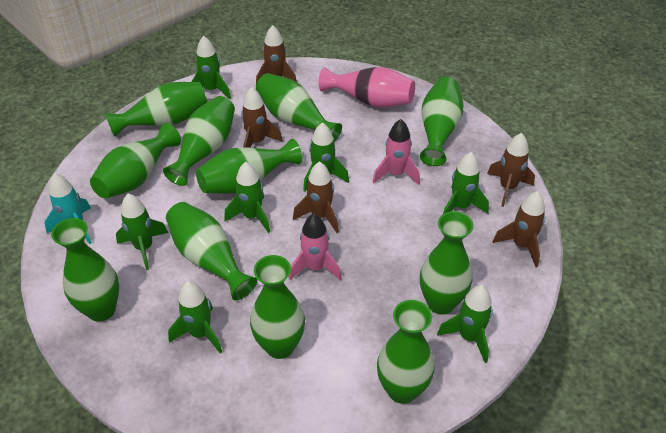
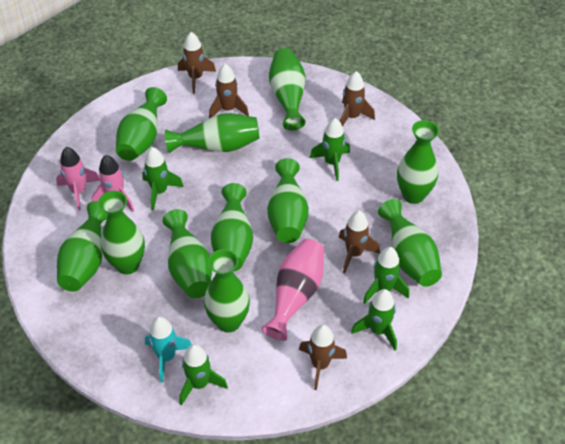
green rocket: [116,194,168,270] [168,281,222,354] [191,36,231,99] [224,162,270,233] [303,122,349,191] [437,285,493,363] [443,152,489,214] = 7 -> [142,147,184,211] [180,344,228,406] [310,118,350,181] [351,289,397,351] [363,247,409,304] = 5

